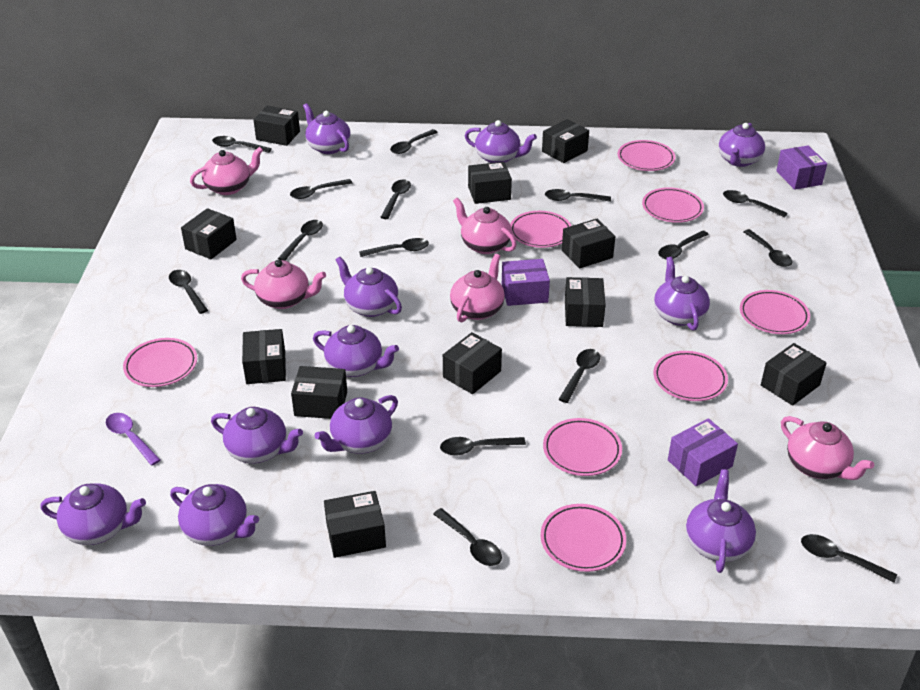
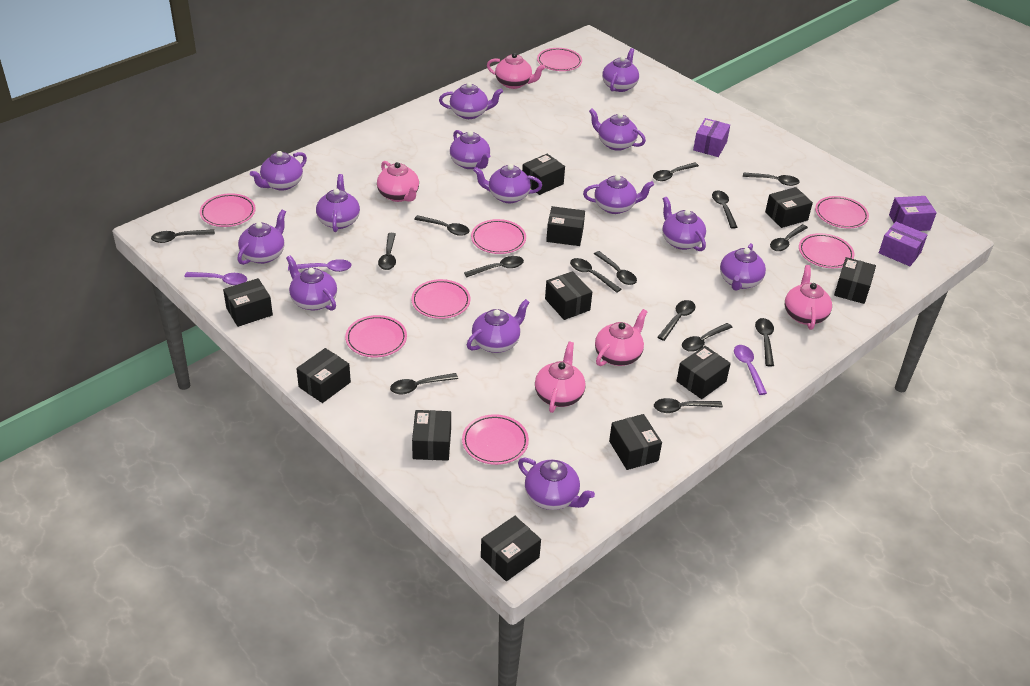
purple spoon: [106,413,160,466] = 1 -> [184,272,247,285] [288,259,352,272] [734,345,767,395] = 3
purple teapot: [40,484,146,545] [170,484,259,546] [211,407,303,463] [303,103,351,154] [313,325,399,377] [315,395,398,454] [336,257,402,317] [465,120,537,163] [654,257,710,331] [686,469,756,573] [718,123,765,167] = 11 -> [237,210,286,265] [250,151,307,191] [286,255,337,311] [316,174,360,232] [439,82,503,119] [450,130,490,169] [467,299,530,353] [473,164,542,203] [518,458,595,510] [583,175,654,214] [589,109,646,151] [602,48,639,92] [662,197,706,251] [720,243,766,291] = 14

